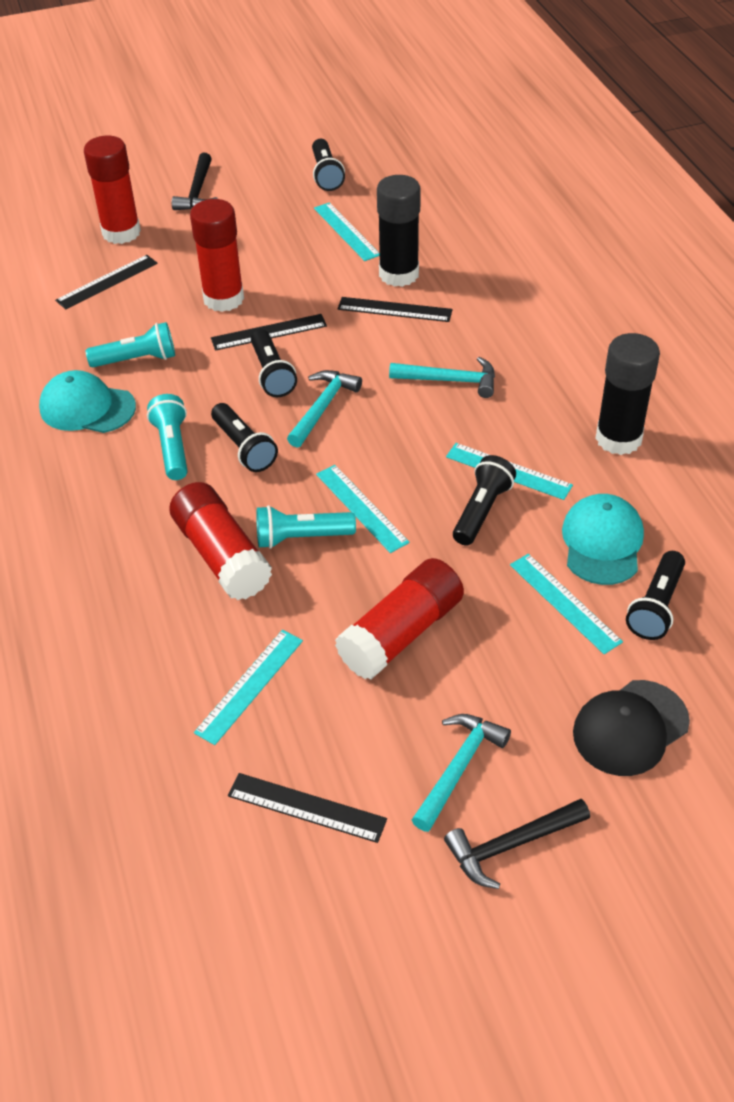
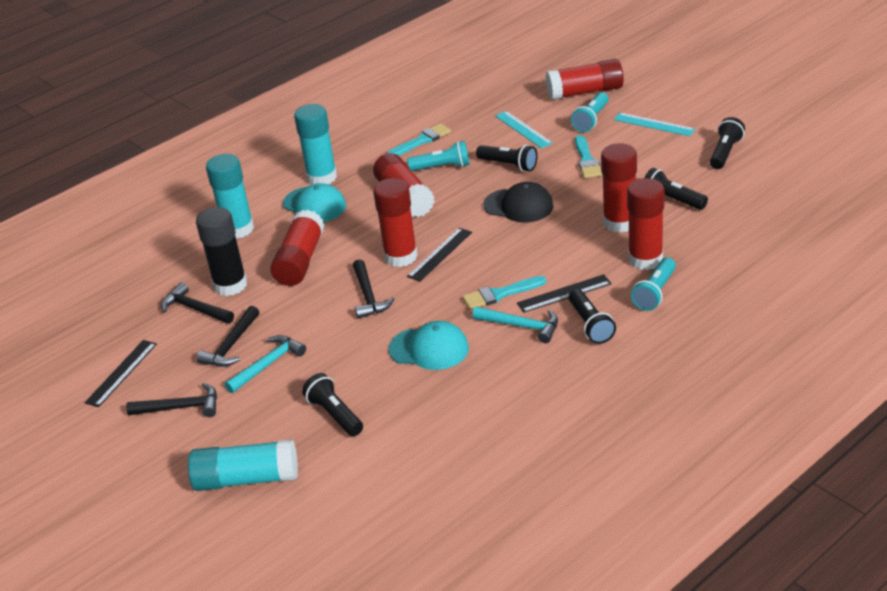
black glue stick: [377,175,421,287] [595,333,660,455] = 2 -> [196,207,247,296] = 1
black hammer: [172,153,218,210] [444,799,590,889] = 2 -> [126,383,217,417] [161,282,234,324] [196,306,259,367] [353,259,395,319] = 4
black ruler: [55,255,158,309] [211,314,327,351] [228,773,387,843] [338,297,453,322] = 4 -> [85,340,157,407] [407,228,472,282] [517,274,612,313] = 3
red glue stick: [84,135,141,244] [169,482,272,600] [190,199,244,312] [335,558,464,680] = 4 -> [270,210,324,286] [373,153,435,217] [373,178,418,267] [546,59,624,100] [601,143,637,233] [627,178,664,270] = 6
turquoise brush: none = 0 -> [387,123,451,156] [462,276,546,310] [575,135,602,178] = 3
turquoise glue stick: none = 0 -> [188,439,298,491] [206,154,254,239] [294,104,337,184] = 3
turquoise hammer: [287,370,362,448] [389,357,495,398] [412,714,511,832] = 3 -> [225,335,306,393] [473,307,558,343] = 2
turquoise ruler: [194,630,303,745] [314,202,380,261] [316,465,410,553] [446,443,573,500] [510,554,623,654] = 5 -> [495,111,553,149] [614,113,695,136] = 2

